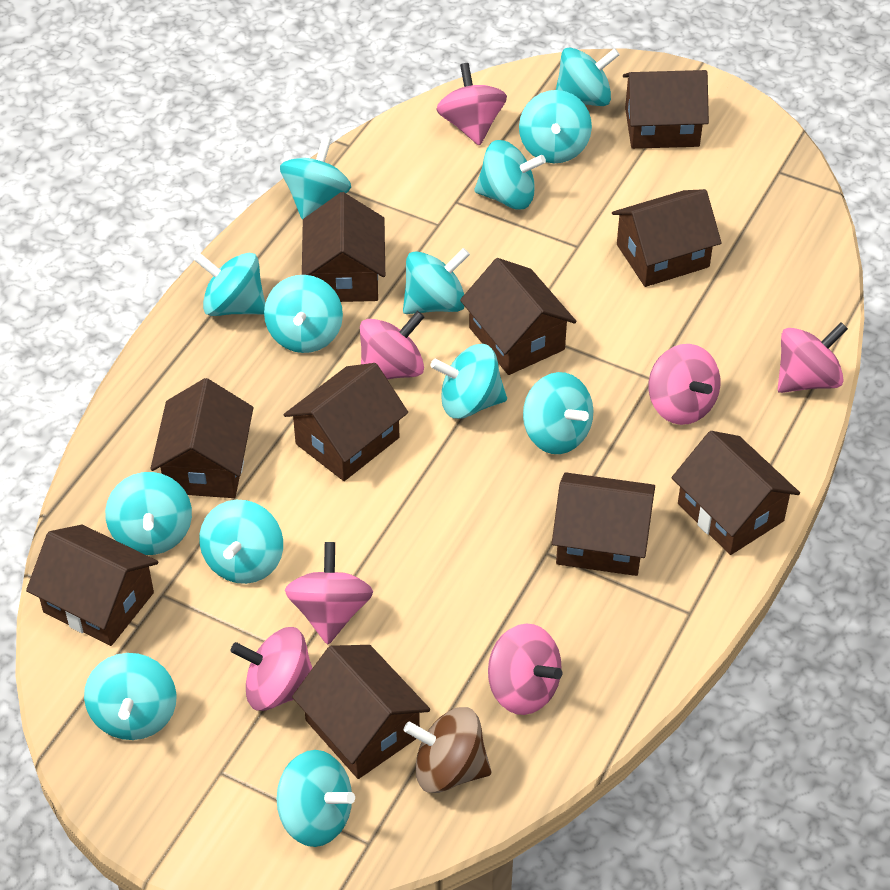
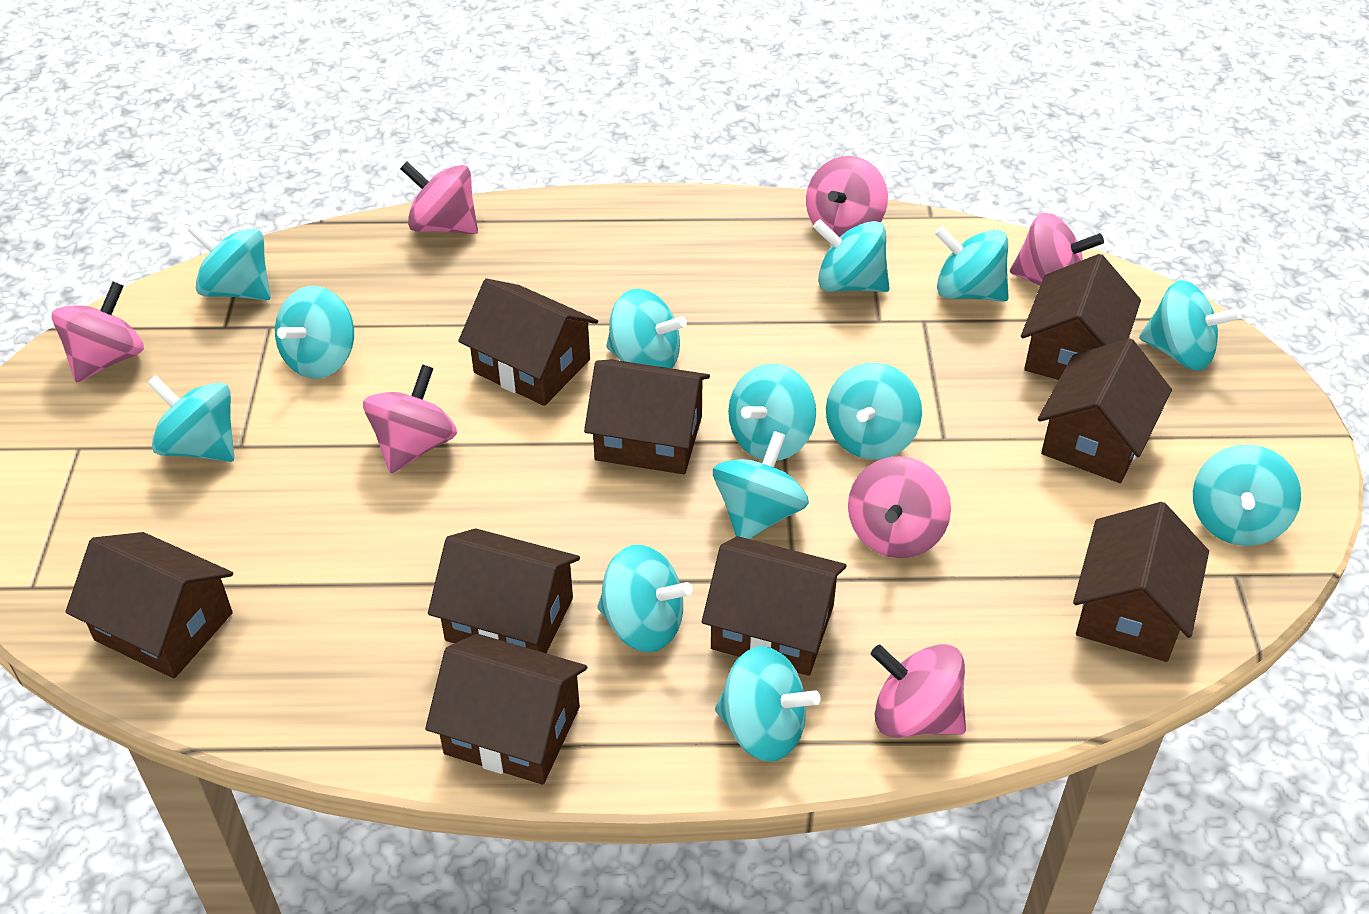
brown house: [26,525,158,646] [150,378,253,498] [284,363,408,481] [292,645,430,779] [302,192,385,302] [460,258,577,375] [552,472,655,576] [612,189,722,287] [623,70,709,149] [671,431,800,555] = 10 -> [65,532,233,678] [425,634,587,785] [428,528,580,653] [458,279,598,406] [584,359,710,474] [702,536,846,676] [1021,254,1141,380] [1038,338,1172,483] [1073,502,1209,662] = 9
brown spinning top: [404,707,492,793] = 1 -> none = 0

